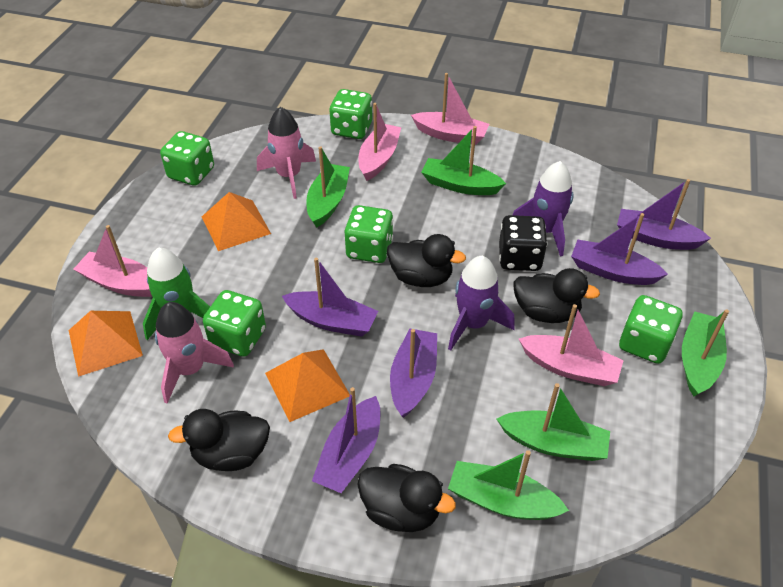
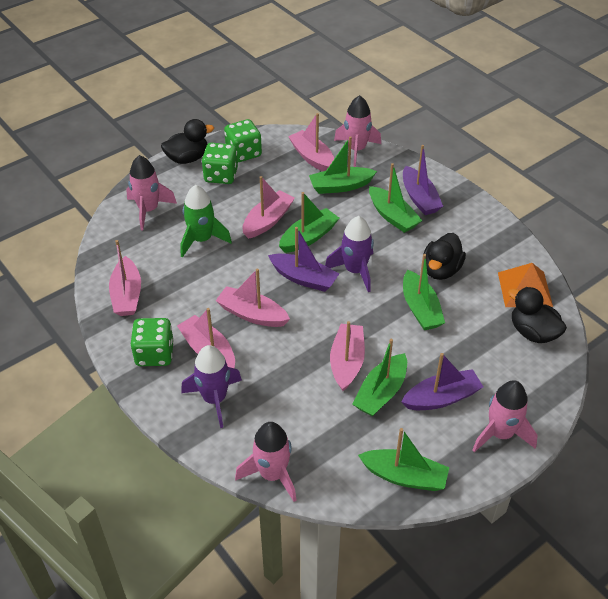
black dice: [499,215,547,271] = 1 -> none = 0
black duck: [168,409,270,471] [357,464,456,532] [387,234,466,287] [513,268,600,323] = 4 -> [161,119,214,164] [424,233,466,280] [508,287,567,343] = 3
green boat: [306,146,350,228] [421,126,506,195] [448,450,569,520] [497,383,610,461] [682,309,729,396] = 5 -> [279,192,339,253] [309,136,377,194] [352,339,407,416] [358,428,449,491] [369,163,423,233] [403,254,445,330] = 6
green dice: [160,131,214,186] [203,290,266,357] [329,89,372,139] [345,205,393,263] [619,295,683,364] = 5 -> [131,318,174,366] [202,143,238,184] [224,119,262,162] = 3
orange pyramid: [69,311,143,377] [202,192,271,251] [265,349,350,422] = 3 -> [498,263,553,307] = 1
pink boat: [74,225,152,297] [359,103,401,181] [411,73,489,145] [519,304,624,386] = 4 -> [109,240,141,316] [177,308,235,368] [216,269,290,327] [243,176,295,239] [288,113,334,171] [330,321,365,391] = 6
pink rocket: [155,302,234,403] [257,107,316,199] = 2 -> [126,155,177,231] [235,422,297,502] [334,95,381,167] [472,380,538,452] = 4
purple boat: [282,258,378,337] [312,387,381,493] [390,329,437,418] [571,213,668,285] [617,179,711,250] = 5 -> [268,227,339,292] [401,353,483,410] [403,145,443,215] = 3

